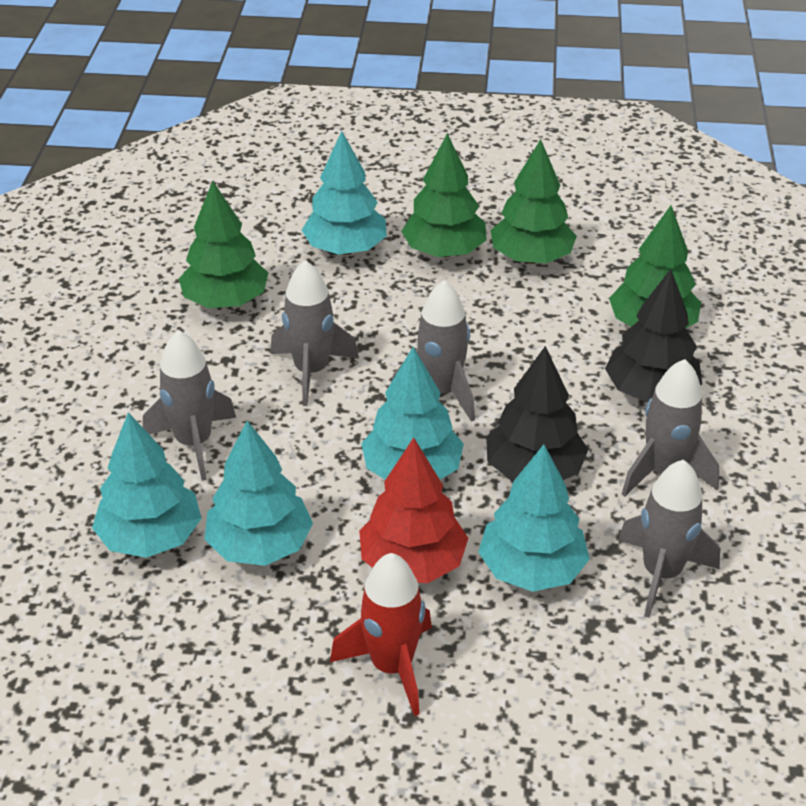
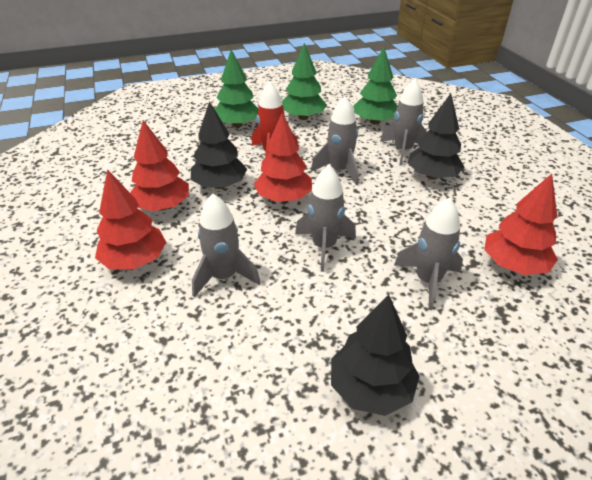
black tree: [486,346,588,482] [605,269,702,403] = 2 -> [191,101,247,189] [331,294,420,416] [408,93,464,180] = 3
green tree: [179,181,268,308] [401,133,487,257] [490,139,577,264] [609,205,701,328] = 4 -> [215,50,258,128] [282,43,327,120] [353,47,397,125] = 3
red tree: [359,437,468,583] = 1 -> [95,169,166,270] [130,120,189,211] [254,113,312,202] [484,174,558,275] = 4
turquoise tree: [92,412,202,558] [204,421,313,566] [302,131,387,255] [361,347,464,480] [478,444,590,592] = 5 -> none = 0

